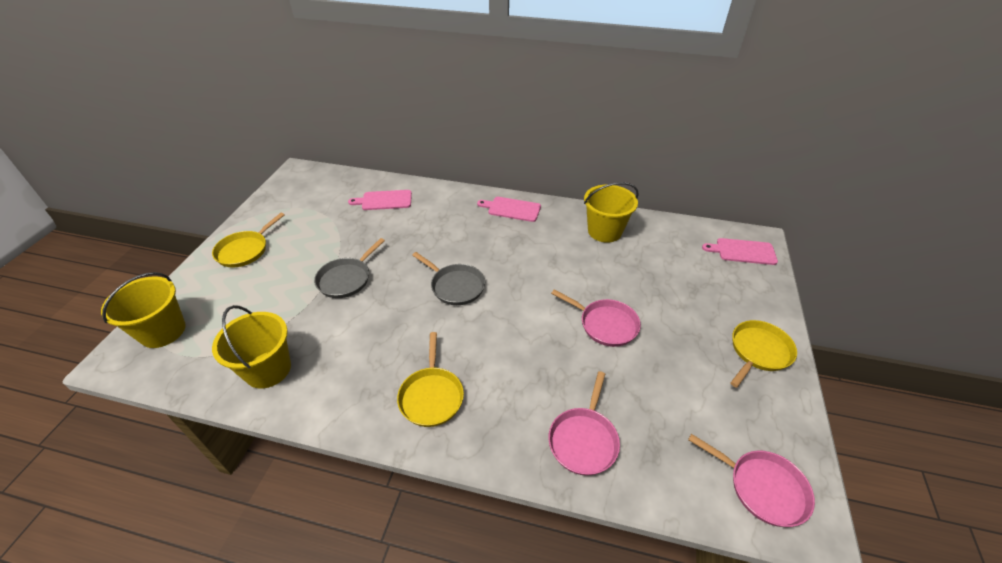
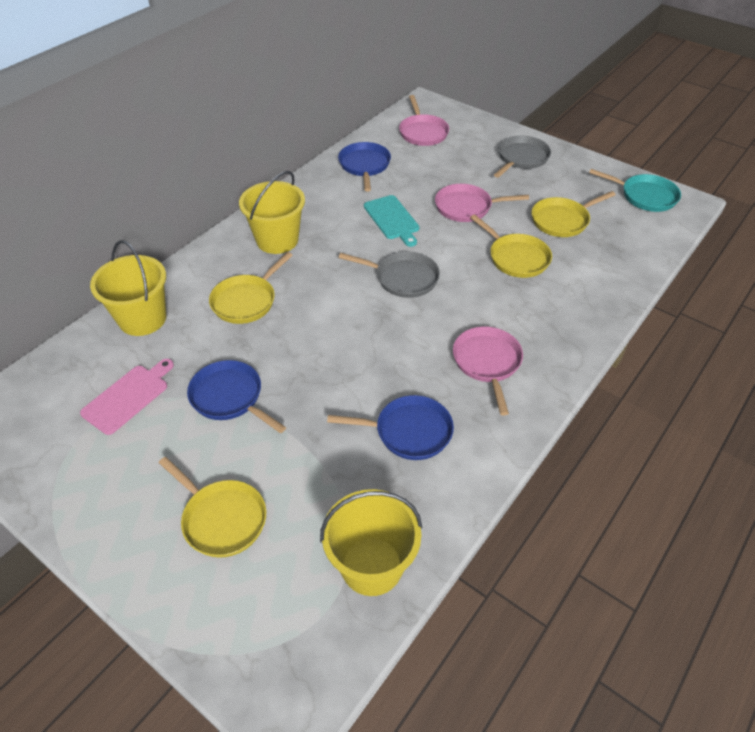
blue pan: none = 0 -> [187,360,286,433] [327,395,454,460] [338,142,391,192] = 3
pink cutting board: [348,190,412,210] [477,197,541,222] [702,238,778,265] = 3 -> [80,359,174,435] = 1
turquoise cutting board: none = 0 -> [364,195,419,247] = 1
turquoise pan: none = 0 -> [589,169,681,212] = 1
yellow pan: [212,213,285,267] [397,332,464,427] [730,320,797,388] = 3 -> [159,457,266,558] [209,252,293,324] [470,214,552,278] [531,191,616,237] = 4

